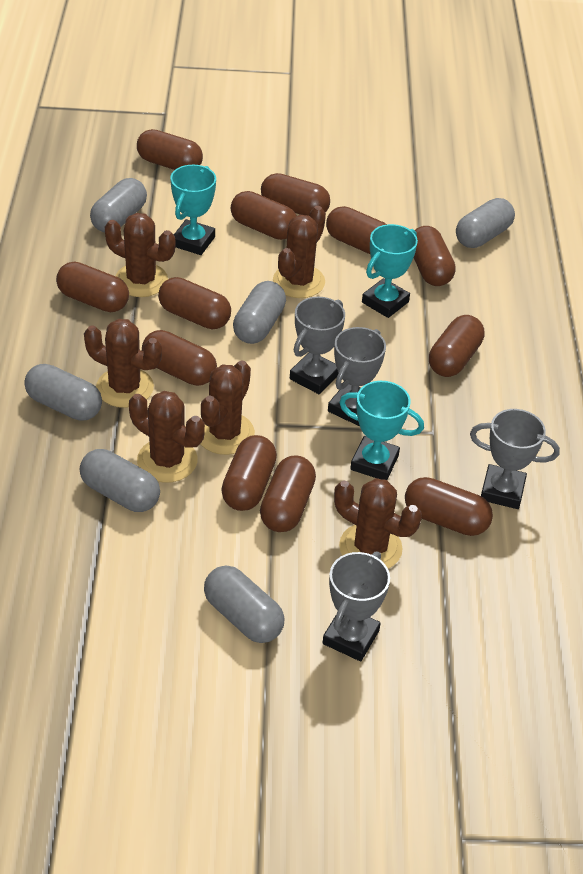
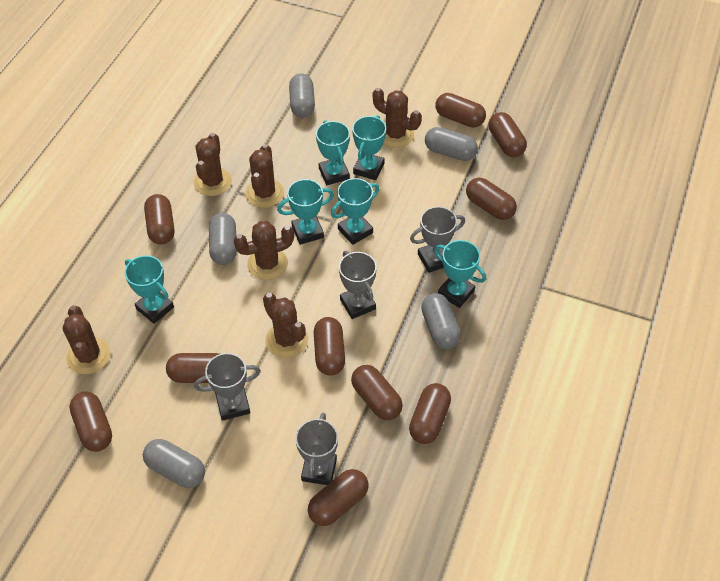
brown capsule: [56,262,129,312] [137,129,203,170] [142,330,217,386] [158,277,231,329] [221,435,277,511] [231,191,297,240] [260,456,316,532] [261,173,330,216] [326,206,387,254] [405,477,493,536] [414,226,456,286] [429,315,485,377] = 12 -> [69,391,112,452] [144,194,174,245] [166,353,219,383] [308,469,369,526] [314,317,345,375] [351,365,403,420] [409,383,451,444] [435,93,486,128] [466,178,517,220] [488,112,527,157] = 10
grey capsule: [24,364,102,421] [80,449,160,512] [90,178,147,232] [204,566,284,643] [233,281,286,344] [456,198,515,248] = 6 -> [143,439,205,488] [209,213,237,265] [289,73,315,118] [421,293,461,349] [425,127,478,161] = 5
turquoise trophy: [170,165,216,255] [339,381,424,480] [362,224,418,318] = 3 -> [125,255,174,324] [277,179,334,245] [316,120,350,185] [331,178,379,245] [352,115,386,180] [434,240,486,308] = 6

